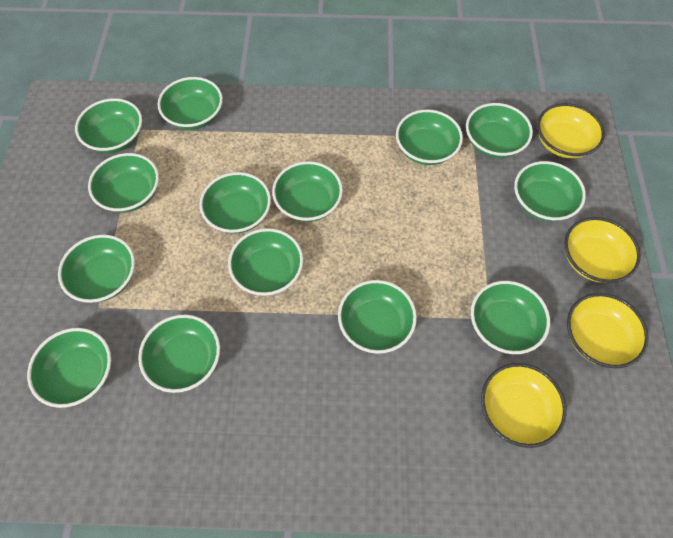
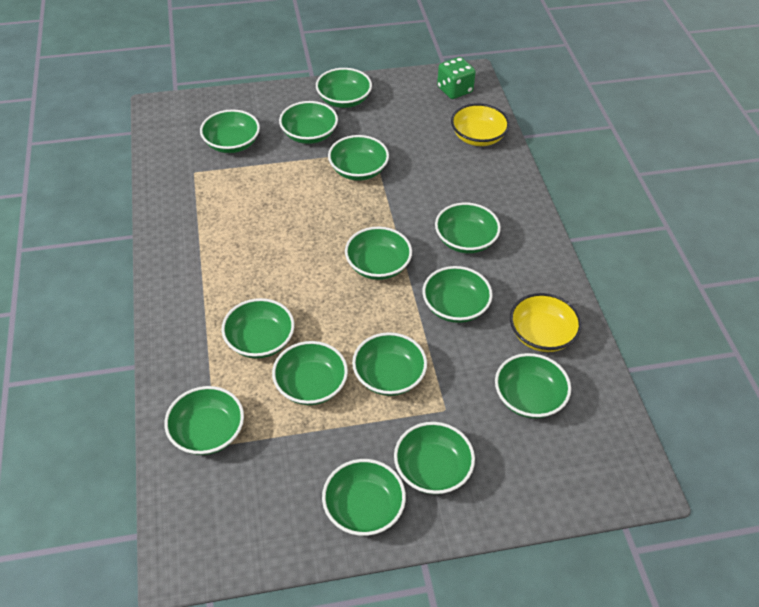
green dice: none = 0 -> [437,57,476,99] = 1
yellow bowl: [481,363,567,448] [537,103,605,158] [564,217,641,283] [567,293,649,368] = 4 -> [451,103,510,146] [510,293,582,352] = 2

